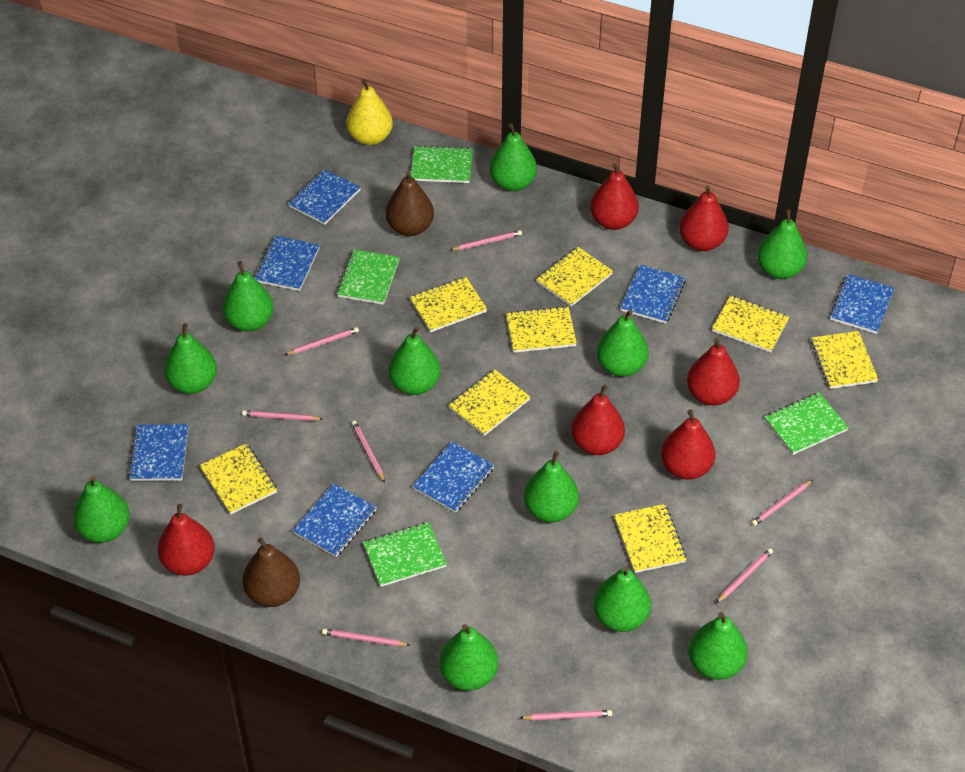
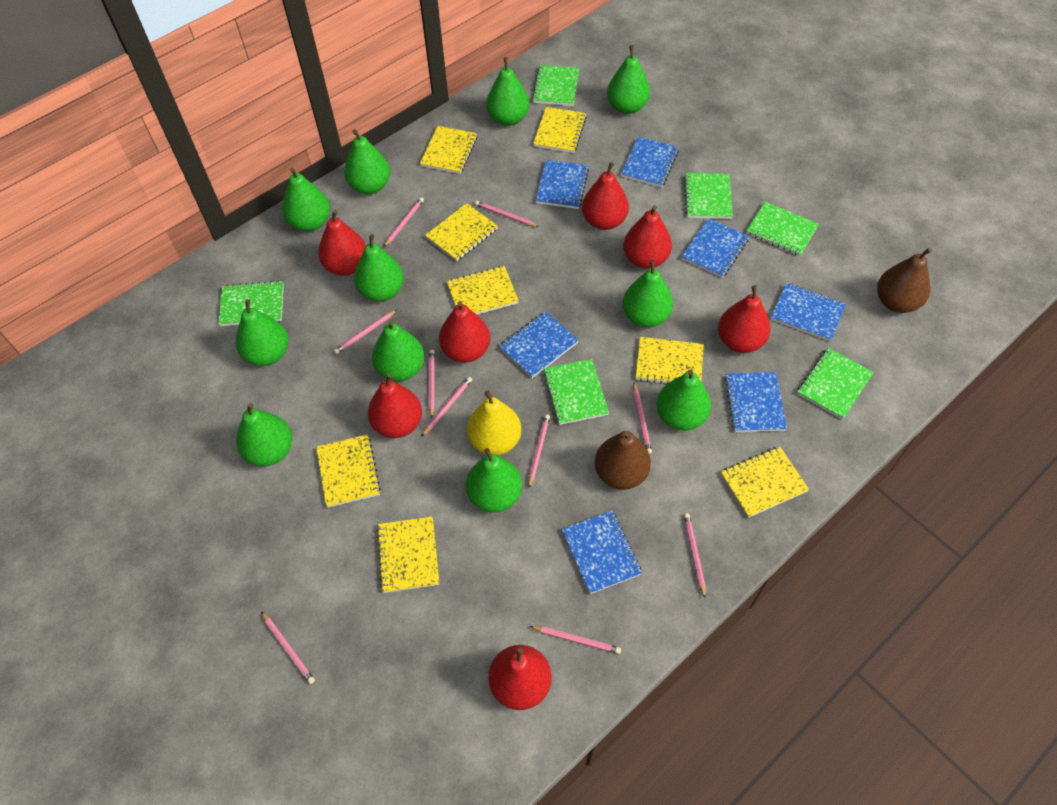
green notebook: [337,250,400,305] [363,522,447,587] [411,145,473,183] [764,392,849,455] = 4 -> [218,280,284,326] [532,65,579,106] [543,359,609,425] [684,173,733,219] [746,202,819,256] [797,348,874,419] = 6
pink pencil: [242,410,323,421] [285,327,359,355] [322,628,409,646] [351,421,385,483] [450,230,522,250] [520,710,612,721] [716,548,773,603] [751,480,812,526] = 8 -> [261,611,315,684] [334,310,397,354] [384,197,424,247] [421,377,472,437] [429,350,435,419] [475,201,539,227] [528,414,550,488] [530,626,621,654] [633,383,652,454] [684,513,706,598] = 10
red pear: [158,504,215,576] [571,385,625,455] [590,163,639,230] [661,410,715,480] [679,185,729,251] [687,338,740,406] = 6 -> [318,210,366,276] [368,374,422,438] [439,301,490,363] [488,645,551,710] [582,162,629,230] [623,205,672,269] [718,285,770,353] = 7

